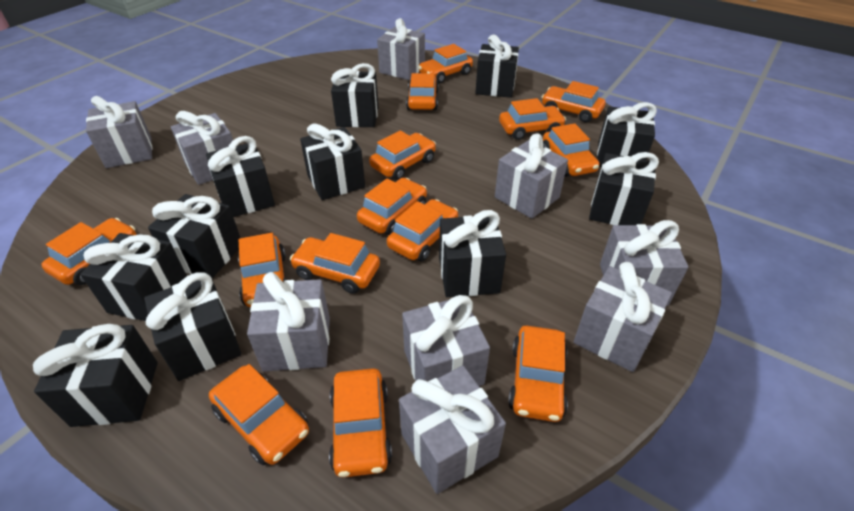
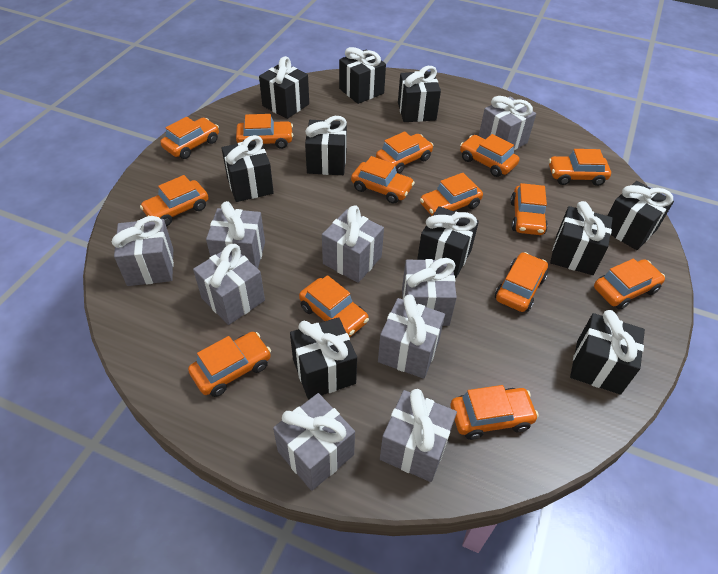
black gift: [33,324,158,427] [80,233,187,321] [144,272,241,381] [148,194,240,278] [206,136,275,217] [300,123,365,200] [331,63,378,127] [439,210,506,297] [475,35,519,98] [589,152,659,225] [597,102,657,167] = 11 -> [222,135,274,202] [259,56,309,119] [290,317,357,399] [305,116,347,175] [339,47,386,104] [398,66,441,122] [417,206,479,278] [550,201,613,275] [570,310,645,395] [608,181,674,250] = 10

